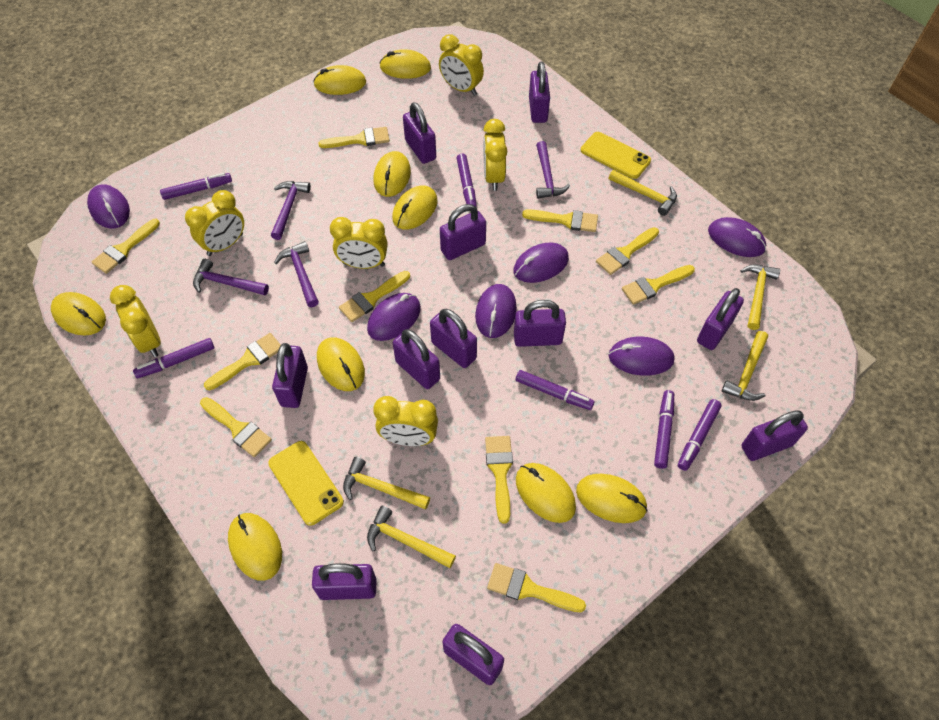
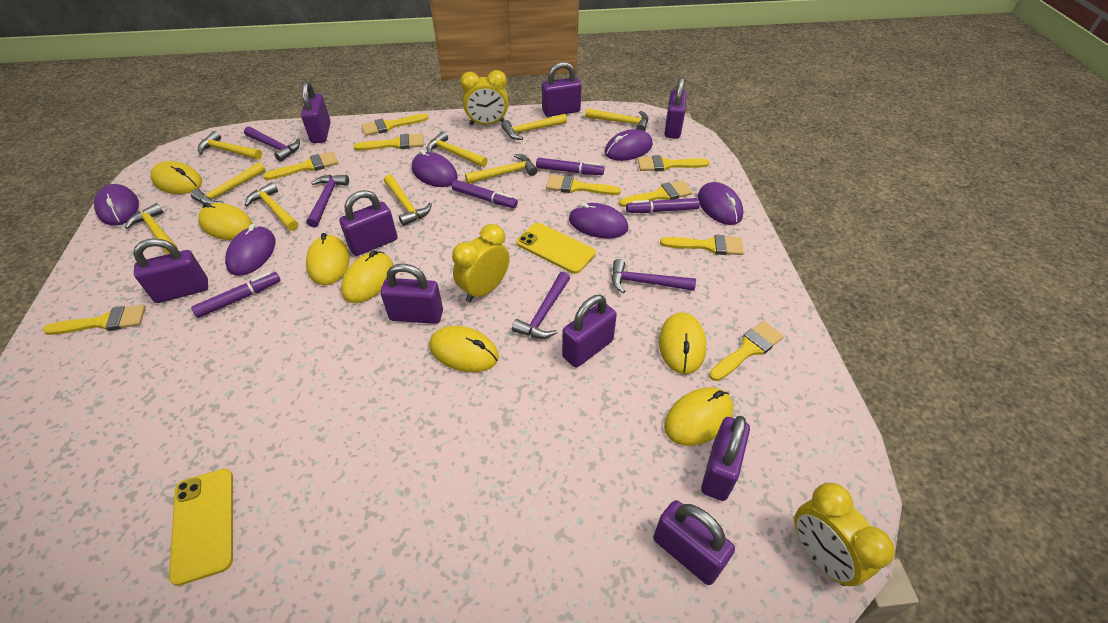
purple marker: [133,338,214,378] [160,173,232,200] [457,154,477,207] [516,370,595,410] [654,390,674,469] [678,399,721,471] = 6 -> [191,272,281,318] [452,180,518,208] [536,158,604,175] [626,198,700,213] = 4
purple padlock: [272,343,308,408] [312,563,377,600] [393,329,440,389] [403,102,436,164] [430,309,477,368] [440,204,486,260] [442,624,504,685] [514,300,566,347] [529,62,550,123] [697,288,744,350] [741,410,808,461] = 11 -> [133,238,208,303] [301,81,331,143] [339,190,397,256] [381,263,443,324] [542,62,581,117] [562,295,617,367] [653,500,735,585] [664,77,687,139] [701,416,750,501] = 9
yellow brush: [91,219,160,274] [200,397,272,457] [204,333,281,390] [318,127,390,148] [339,271,410,322] [485,436,513,524] [487,563,586,612] [522,209,598,232] [596,227,659,275] [622,265,695,305] = 10 -> [43,305,146,335] [263,151,338,180] [354,134,424,151] [361,114,429,136] [546,175,621,195] [619,180,692,207] [638,155,710,171] [660,235,744,255] [709,321,784,381] = 9
yellow clock: [110,285,161,357] [185,190,244,256] [330,217,388,269] [373,396,438,446] [439,34,484,96] [483,119,507,191] = 6 -> [452,224,509,302] [460,70,508,125] [794,483,895,586] = 3
yellow hammer: [343,457,430,509] [367,506,456,568] [608,170,677,216] [722,331,768,401] [740,264,780,330] = 5 -> [125,203,178,254] [191,162,266,204] [198,131,262,160] [245,182,298,231] [384,174,432,226] [426,131,488,167] [465,154,537,184] [501,114,567,140] [585,108,648,131] = 9
yellow mouse: [51,292,106,336] [228,513,282,581] [313,65,366,95] [317,337,365,391] [373,151,411,197] [379,49,431,79] [392,185,438,230] [516,463,576,523] [576,474,648,523] = 9 -> [151,161,202,194] [198,202,253,240] [306,233,350,285] [341,250,393,303] [429,326,499,372] [659,312,706,374] [664,387,734,446] = 7

